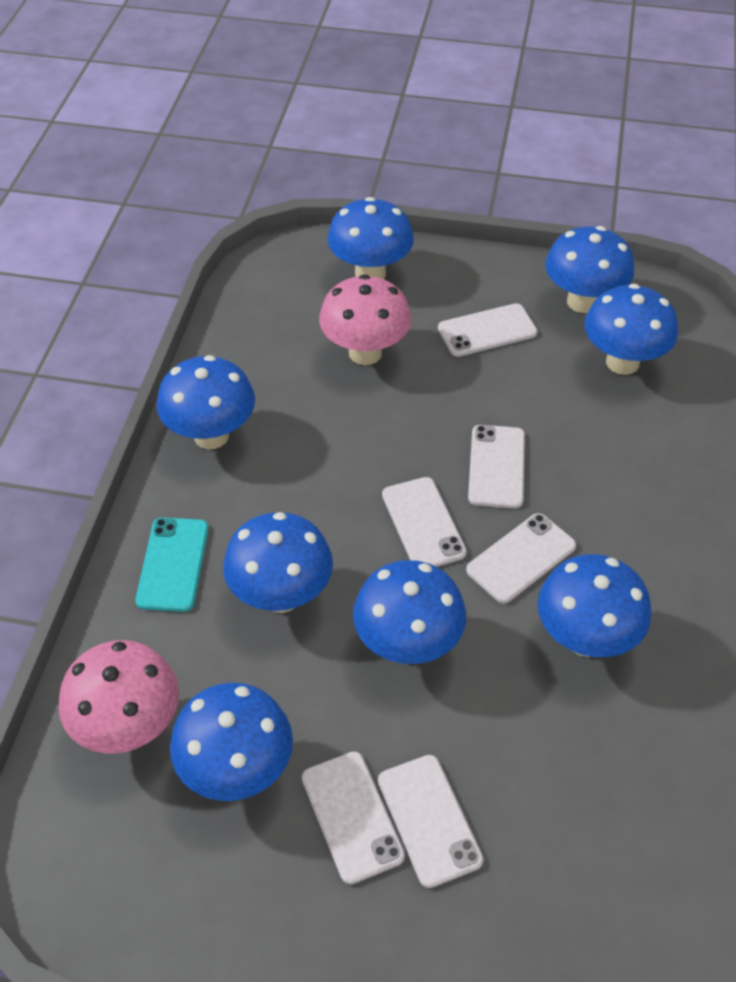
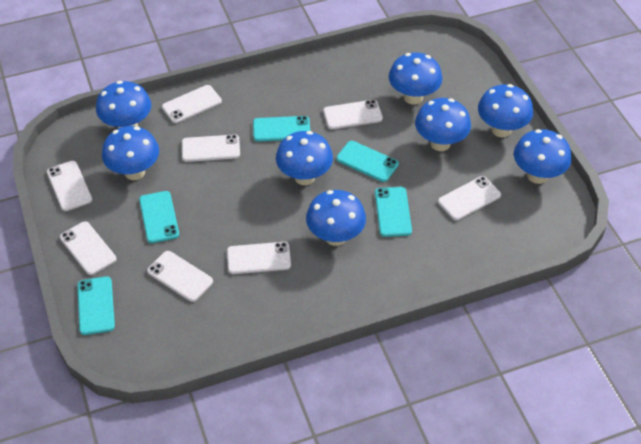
pink mushroom: [58,640,179,754] [319,274,411,365] = 2 -> none = 0
turquoise phone: [135,517,209,612] = 1 -> [77,276,115,335] [139,191,179,243] [253,116,310,142] [336,141,399,182] [375,187,412,237] = 5
white phone: [302,752,405,884] [378,755,484,888] [382,477,467,567] [438,303,538,357] [466,513,576,604] [468,425,525,509] = 6 -> [47,161,92,211] [60,221,117,275] [147,251,213,302] [162,85,222,123] [182,134,240,162] [227,242,291,274] [323,100,383,129] [438,176,501,221] = 8

